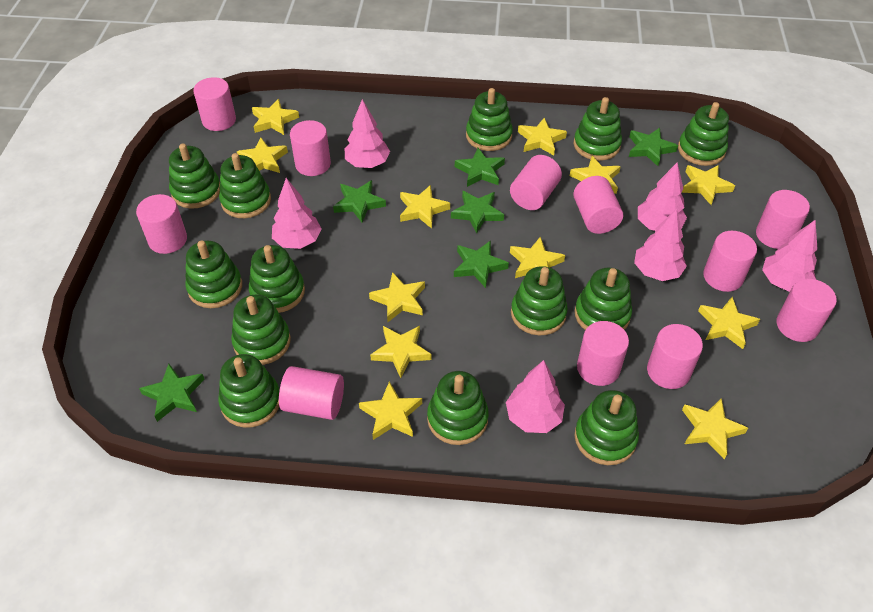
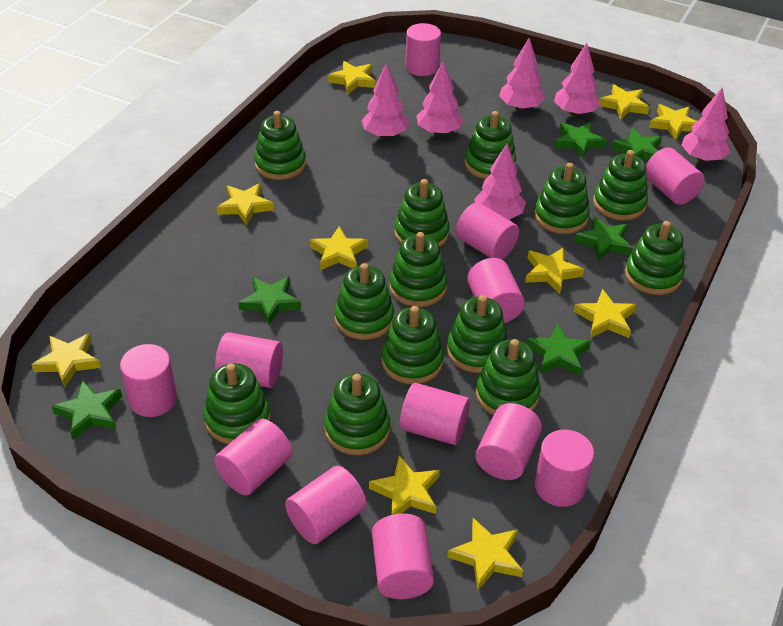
pink cylinder: [136,194,187,254] [193,77,236,131] [279,366,344,420] [290,120,331,176] [510,155,562,210] [573,176,623,234] [577,321,629,386] [647,324,703,389] [703,231,757,292] [756,190,810,249] [776,279,837,342] = 11 -> [120,344,177,417] [214,419,293,496] [215,332,283,388] [285,466,366,544] [372,514,434,599] [400,383,470,445] [406,23,441,76] [456,203,519,260] [467,258,525,323] [475,403,542,480] [535,429,594,507] [646,147,704,205] = 12
yellow star: [237,138,288,173] [252,99,299,135] [359,381,422,440] [369,272,425,322] [370,326,431,378] [400,185,450,229] [510,236,565,278] [518,117,567,155] [570,156,621,194] [682,165,735,205] [682,398,748,459] [698,297,760,349] = 12 -> [31,333,101,388] [217,183,274,225] [309,227,368,270] [328,61,375,94] [369,455,440,515] [447,518,523,590] [525,247,584,294] [574,289,636,338] [599,85,649,120] [649,104,697,140] = 10

